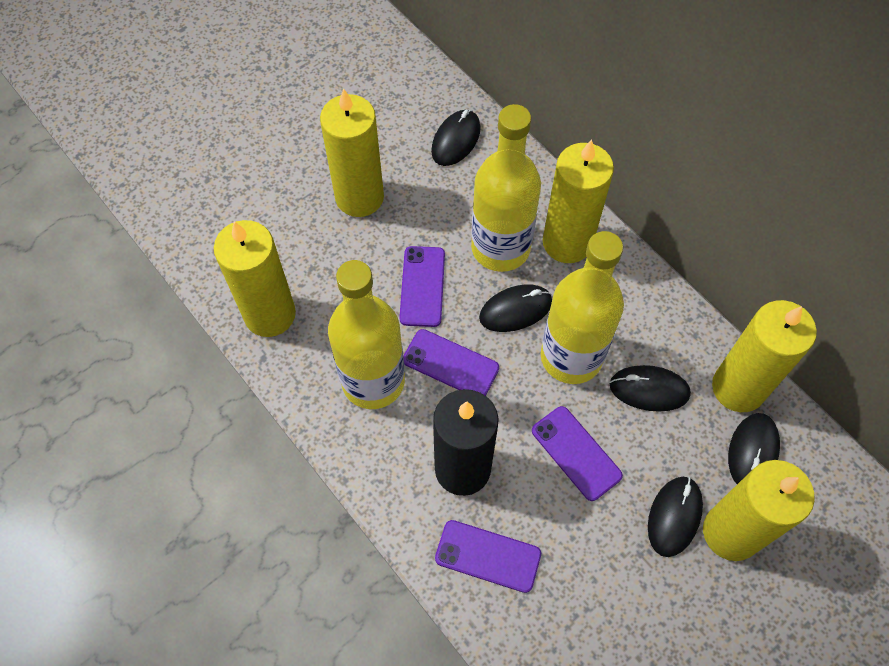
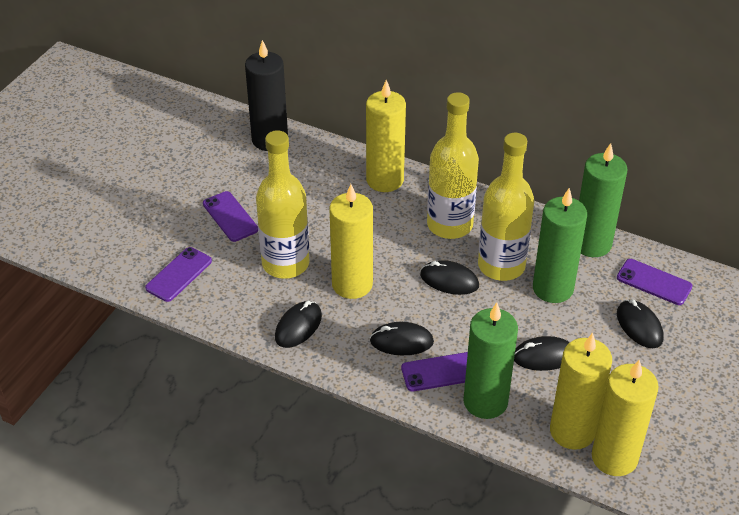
green candle: none = 0 -> [463,302,518,419] [533,188,587,303] [579,143,628,257] = 3
yellow candle: [214,220,296,337] [320,88,384,217] [543,139,614,263] [703,460,815,561] [712,300,817,412] = 5 -> [329,184,373,299] [366,80,406,192] [550,333,612,450] [592,360,659,476] = 4

